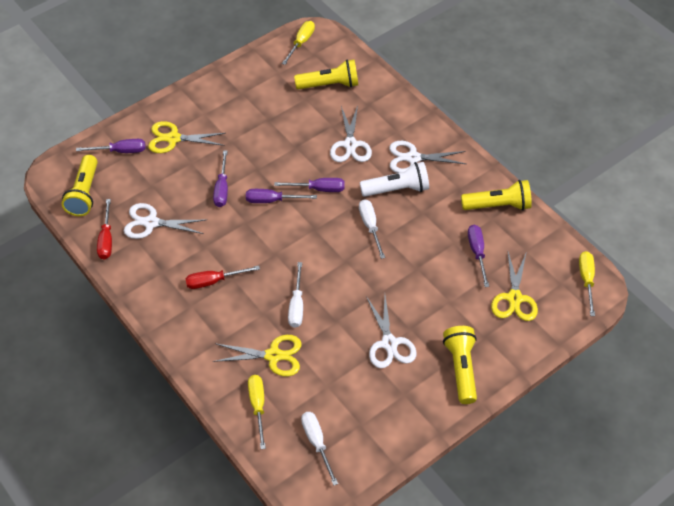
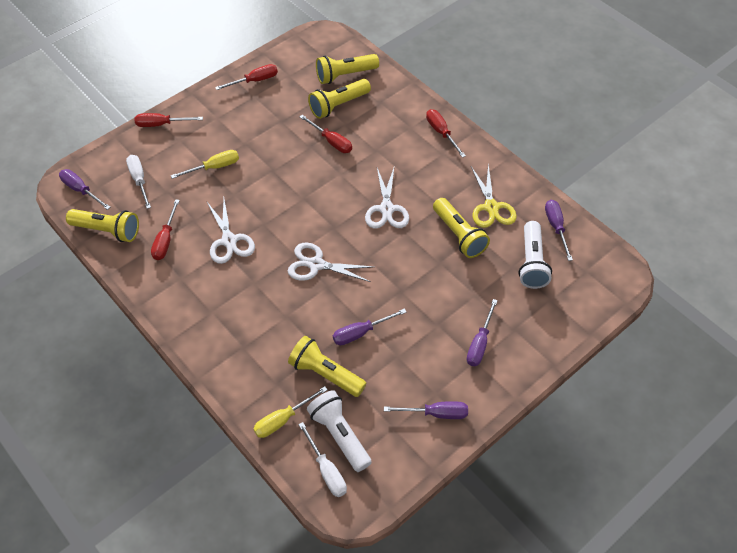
red screwdriver: [97,199,112,260] [185,266,260,289] = 2 -> [135,113,203,127] [151,199,180,260] [215,64,278,90] [300,115,352,153] [426,109,466,158] = 5
white flashlight: [360,162,429,197] = 1 -> [307,390,372,472] [518,221,552,289] = 2
white scissors: [124,203,205,239] [330,105,372,162] [366,296,417,368] [389,141,466,173] = 4 -> [206,199,255,264] [288,242,373,282] [365,165,409,228] = 3
white screwdriver: [288,262,303,328] [301,412,338,486] [359,199,385,259] = 3 -> [126,155,151,209] [298,422,347,497] = 2
yellow flashlight: [62,155,98,216] [294,59,358,89] [443,326,477,404] [461,180,532,211] = 4 -> [66,209,139,242] [288,336,366,397] [308,79,371,119] [316,54,379,84] [433,198,490,258] = 5
yellow scissors: [148,121,226,153] [213,335,302,376] [491,251,538,321] = 3 -> [471,164,517,228] = 1
yellow screwdriver: [248,375,266,449] [282,21,315,65] [579,251,595,316] = 3 -> [171,150,239,179] [254,386,328,438] = 2

